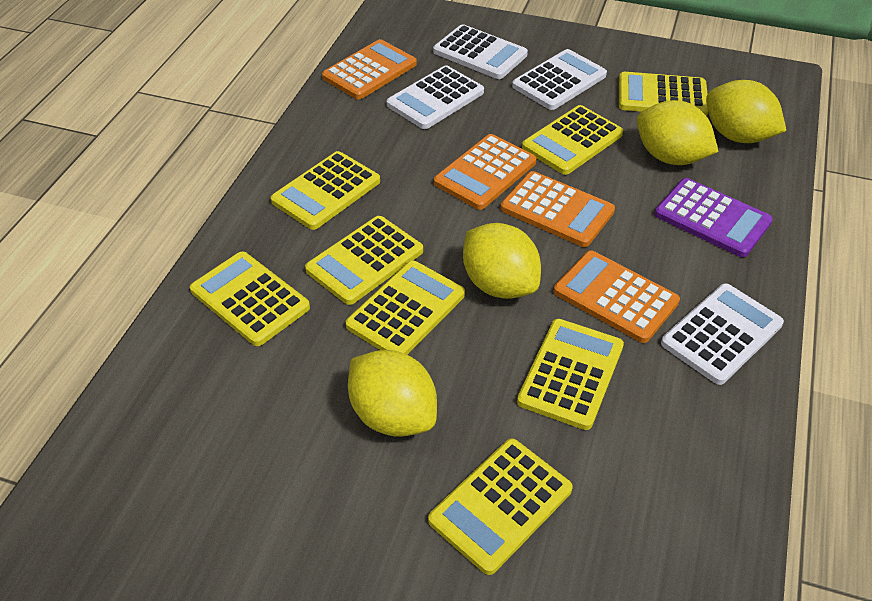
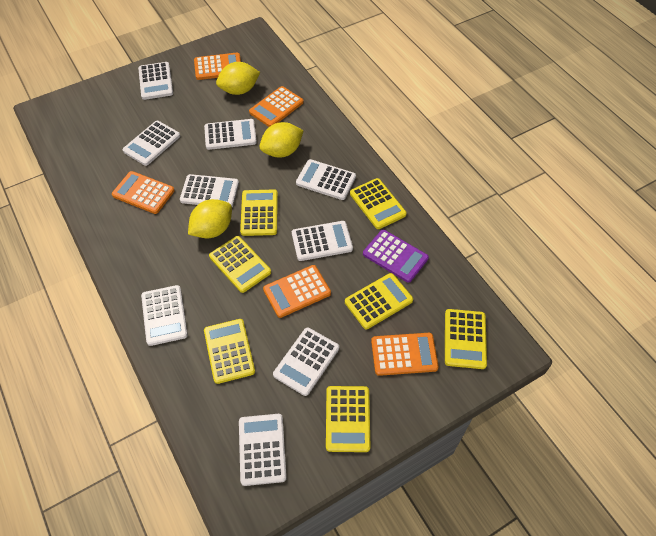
orange calculator: [322,39,417,100] [434,134,536,210] [501,171,615,247] [554,251,680,343] = 4 -> [112,171,175,214] [194,53,241,80] [249,86,304,127] [263,265,331,318] [371,333,439,376] = 5
white calculator: [387,66,484,129] [433,24,528,79] [512,49,607,110] [661,283,784,385] = 4 -> [122,121,180,166] [138,62,173,100] [141,285,188,346] [180,174,239,207] [204,119,257,150] [239,414,287,486] [273,327,339,396] [292,221,353,261] [296,159,356,200] = 9
yellow calculator: [190,252,310,346] [271,151,380,230] [305,216,423,305] [345,261,465,355] [428,439,573,575] [517,319,624,430] [522,105,623,175] [619,72,708,116] = 8 -> [204,319,255,384] [209,236,271,293] [240,190,278,236] [326,386,371,452] [345,273,413,329] [350,178,407,229] [445,309,487,369] = 7
yellow lemon: [348,350,437,437] [463,223,541,299] [637,100,719,165] [706,80,786,143] = 4 -> [188,199,232,238] [216,62,260,95] [259,122,304,158] = 3

